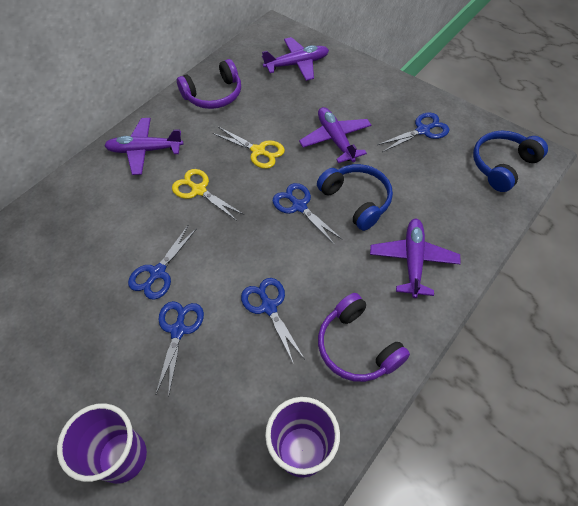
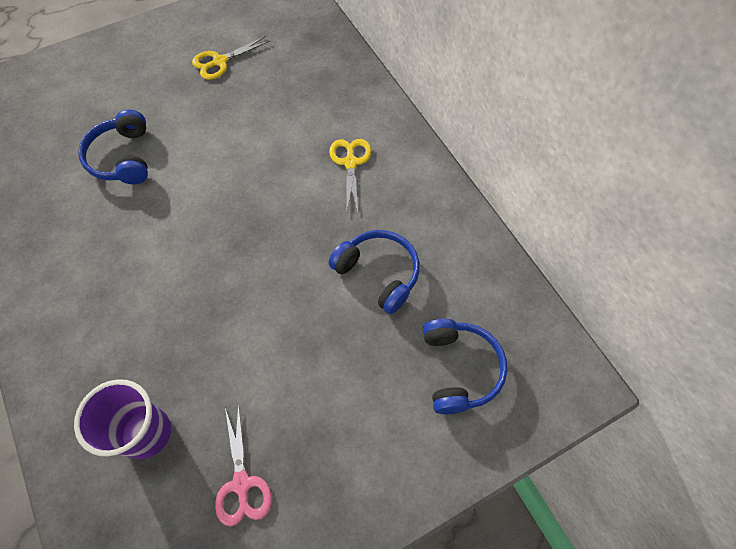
blue headphones: [317,164,393,231] [473,131,548,192] = 2 -> [78,109,148,184] [328,230,420,314] [423,319,507,414] = 3
blue scissors: [128,226,197,300] [156,301,204,397] [241,278,304,362] [273,183,343,245] [377,112,449,152] = 5 -> none = 0
pink scissors: none = 0 -> [215,403,272,526] = 1
purple cup: [57,403,147,484] [265,397,340,478] = 2 -> [74,379,171,459] = 1
purple headphones: [177,59,241,109] [318,293,410,382] = 2 -> none = 0
purple plane: [104,118,183,175] [262,37,329,81] [299,107,371,163] [370,219,461,298] = 4 -> none = 0

